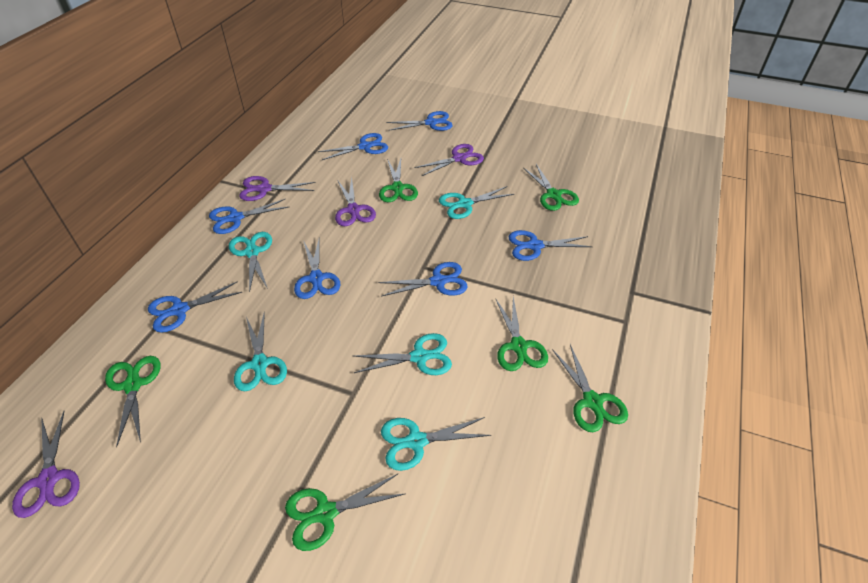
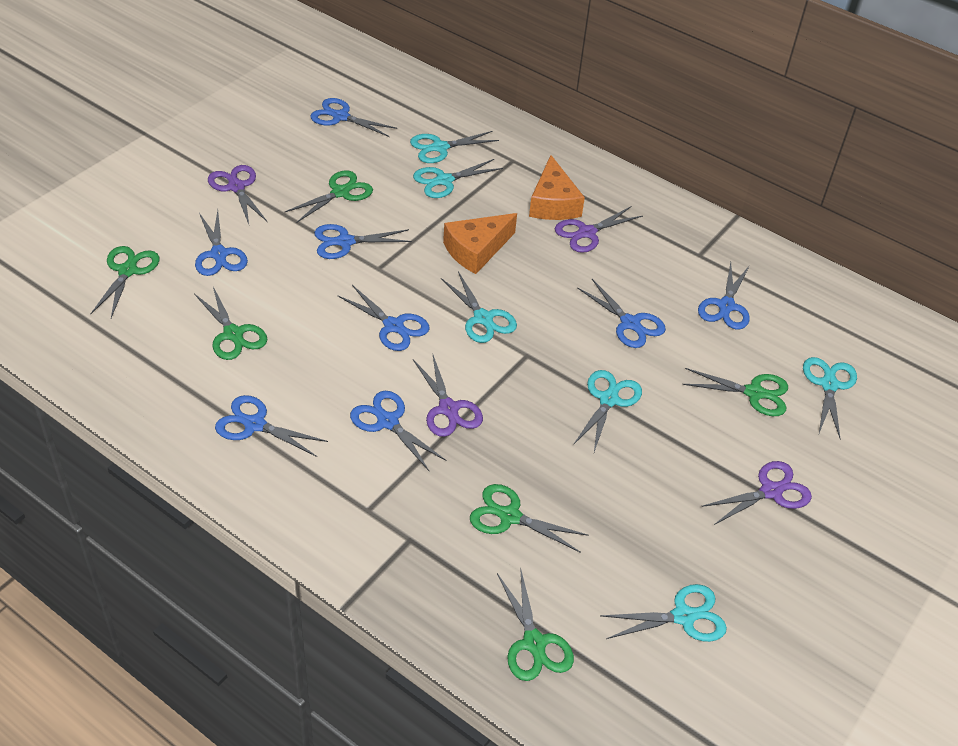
blue scissors: [148,281,242,333] [209,199,289,234] [294,237,340,299] [318,133,388,160] [378,262,468,297] [387,111,453,131] [509,230,592,261] = 7 -> [195,210,248,276] [215,395,328,457] [310,98,397,137] [314,224,412,259] [337,285,430,351] [350,391,446,471] [577,279,666,348] [698,262,750,330] = 8
orange cheese: none = 0 -> [443,213,517,274] [529,155,585,220] = 2
turquoise scissors: [229,232,272,292] [234,311,287,391] [354,333,452,375] [381,417,491,471] [439,186,514,219] = 5 -> [410,131,499,163] [413,159,503,198] [441,272,517,343] [573,370,642,452] [600,584,727,642] [803,357,857,438] = 6

